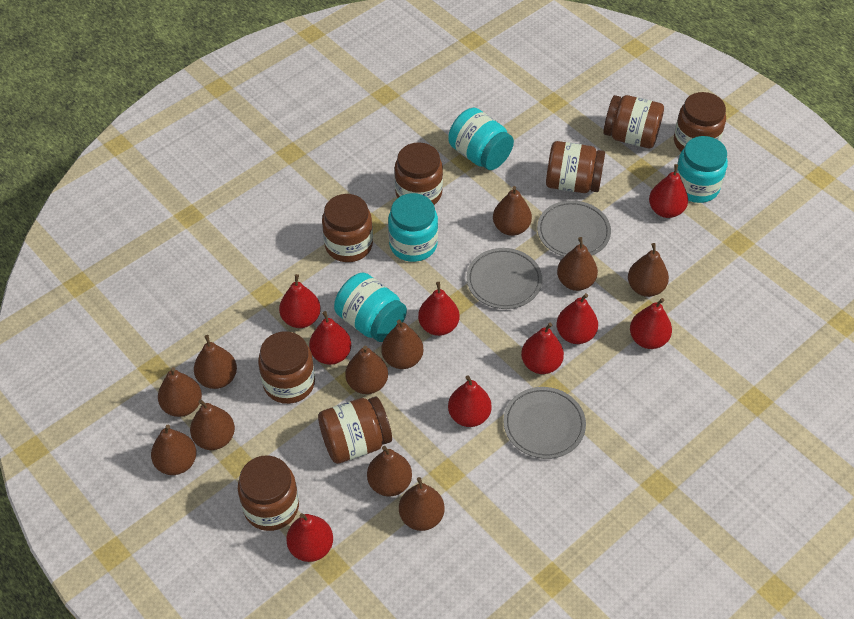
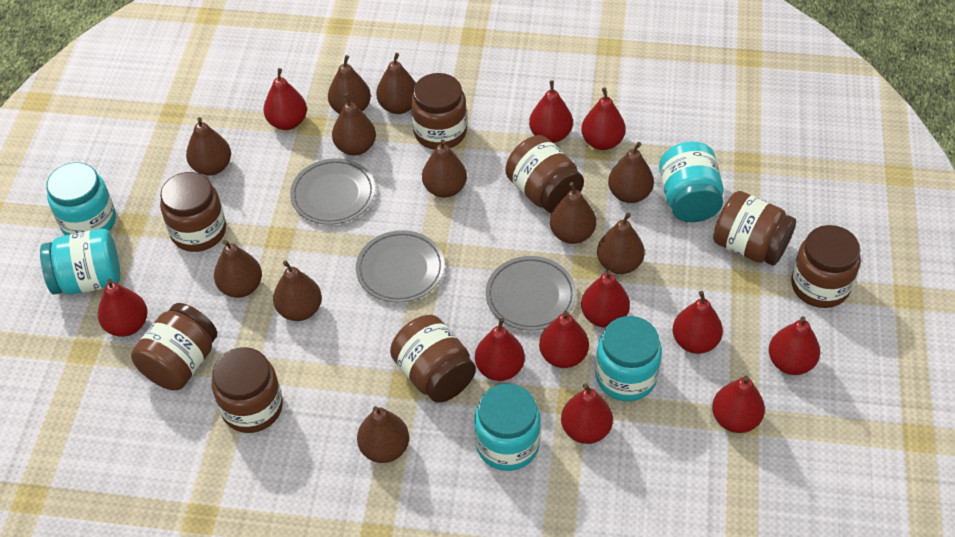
red pear: [279,274,321,328] [286,513,333,562] [309,311,351,365] [418,282,459,336] [448,375,492,427] [521,323,564,374] [556,293,598,344] [630,298,672,349] [649,164,688,218] = 9 -> [98,279,148,337] [263,68,307,130] [475,318,525,381] [529,80,573,143] [539,311,589,368] [561,383,613,444] [581,88,626,150] [581,270,630,328] [673,291,723,354] [712,375,765,433] [769,316,820,375] = 11
turquoise jar: [334,273,407,342] [388,193,438,262] [448,108,514,170] [677,136,728,203] = 4 -> [40,229,120,295] [46,162,116,236] [474,384,541,471] [595,316,662,401] [659,142,724,222] = 5

